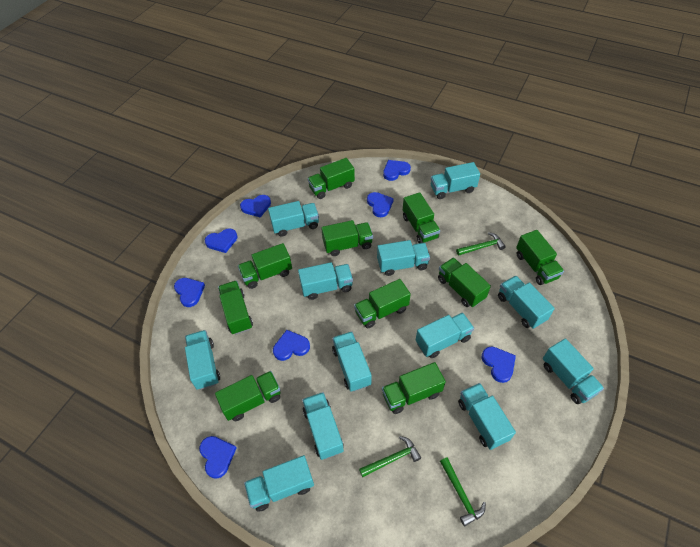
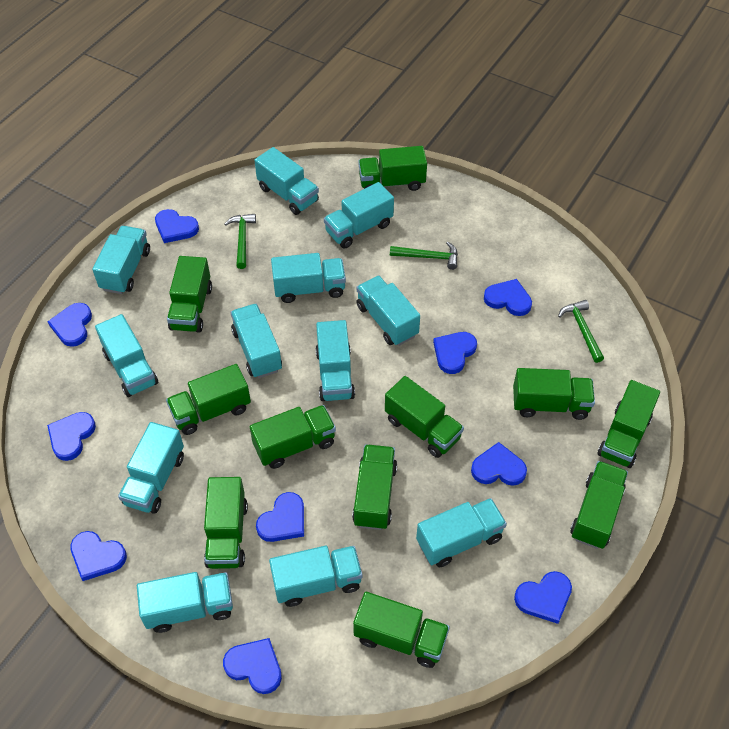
blue heart: [174,278,205,307] [199,436,237,479] [205,228,237,253] [240,195,271,218] [273,330,310,361] [367,192,394,217] [383,160,411,181] [482,347,516,383] = 8 -> [47,412,96,461] [48,303,92,347] [70,531,127,581] [155,209,199,243] [223,638,282,694] [256,492,304,542] [433,332,477,374] [471,442,527,486] [484,279,532,316] [514,571,572,624] = 10
green truck: [215,371,280,421] [218,281,253,335] [238,243,292,289] [308,158,355,199] [321,220,373,256] [354,279,411,328] [382,362,446,414] [403,192,440,243] [438,258,491,307] [516,230,564,285] = 10 -> [166,364,251,435] [167,256,212,333] [204,477,248,569] [250,405,336,469] [352,444,397,530] [353,592,450,668] [358,146,427,191] [385,376,464,458] [513,368,595,420] [570,461,628,549] [597,380,660,468] = 11

